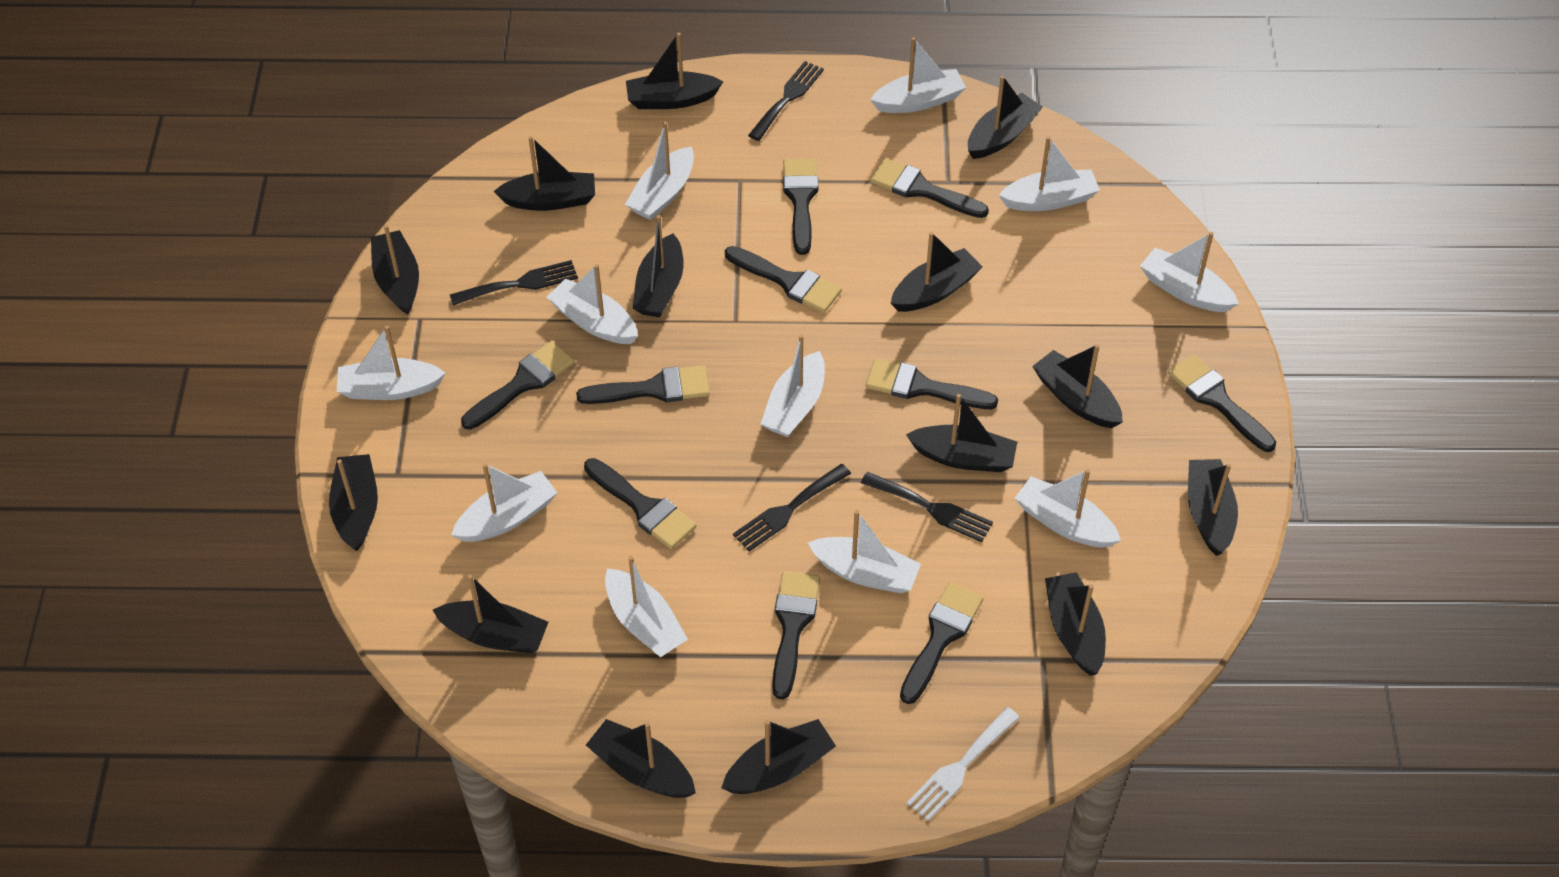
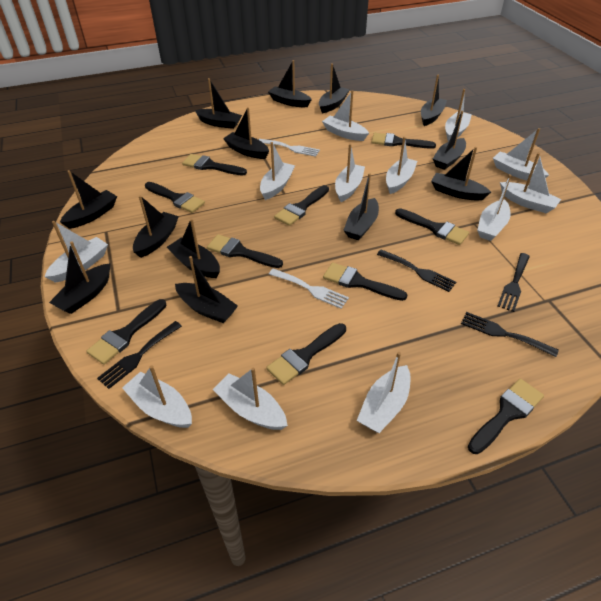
black boat: [329,454,378,551] [371,225,419,315] [433,575,548,653] [494,136,595,211] [586,719,696,798] [626,33,724,109] [633,215,684,317] [721,719,836,794] [891,232,983,312] [906,394,1017,472] [968,76,1043,159] [1032,344,1123,428] [1045,572,1106,676] [1188,459,1238,556] = 14 -> [49,241,110,314] [60,170,117,229] [133,195,179,258] [167,219,220,278] [175,256,238,323] [195,78,242,129] [223,107,269,159] [268,60,312,107] [319,63,349,113] [343,173,379,240] [421,75,447,126] [431,147,491,201] [433,111,466,170] = 13
white boat: [337,325,446,400] [451,463,557,542] [546,264,638,344] [605,556,688,657] [625,121,694,220] [760,334,825,437] [808,510,921,593] [870,37,966,113] [999,136,1100,211] [1015,469,1121,547] [1140,232,1239,312] = 11 -> [44,221,108,283] [122,365,192,428] [213,368,288,430] [260,142,295,200] [322,90,369,141] [335,144,365,202] [357,352,411,433] [386,137,417,194] [445,89,472,142] [477,174,511,241] [493,128,549,181] [500,153,561,213] = 12
white fork: [907,707,1020,821] = 1 -> [258,139,320,157] [269,268,349,309] = 2

